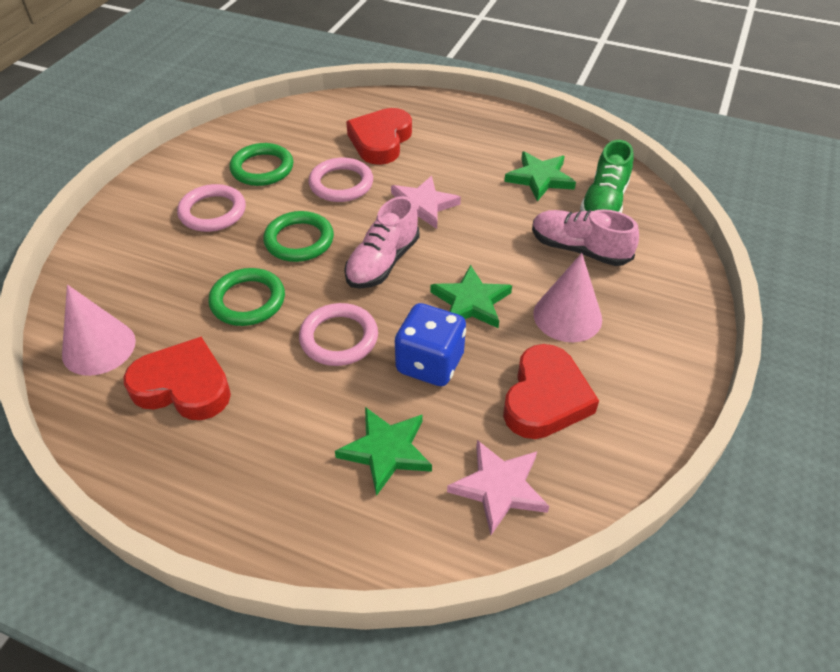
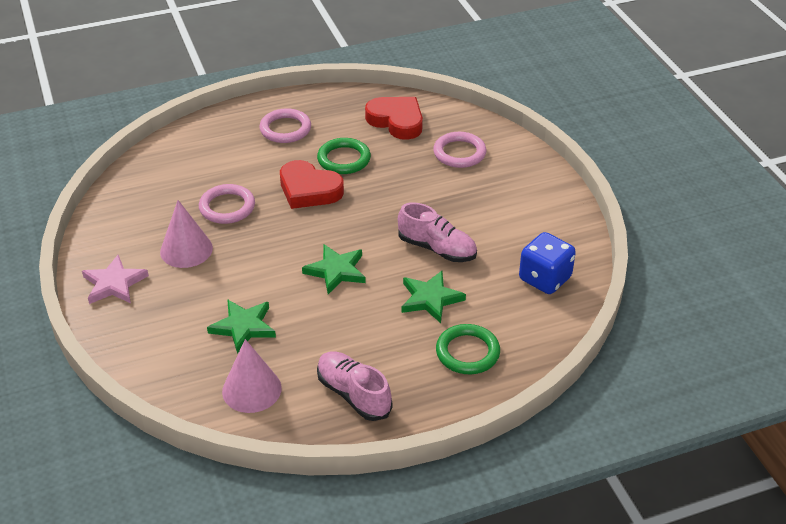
green ring: [208,268,285,326] [229,143,293,186] [263,211,334,262] = 3 -> [317,138,371,174] [436,324,500,374] = 2
green shoe: [580,140,633,213] = 1 -> none = 0
pink star: [391,176,461,229] [447,440,549,535] = 2 -> [82,255,149,304] = 1
red heart: [123,337,231,420] [346,108,412,165] [503,344,599,439] = 3 -> [280,160,344,209] [365,97,423,140] = 2

